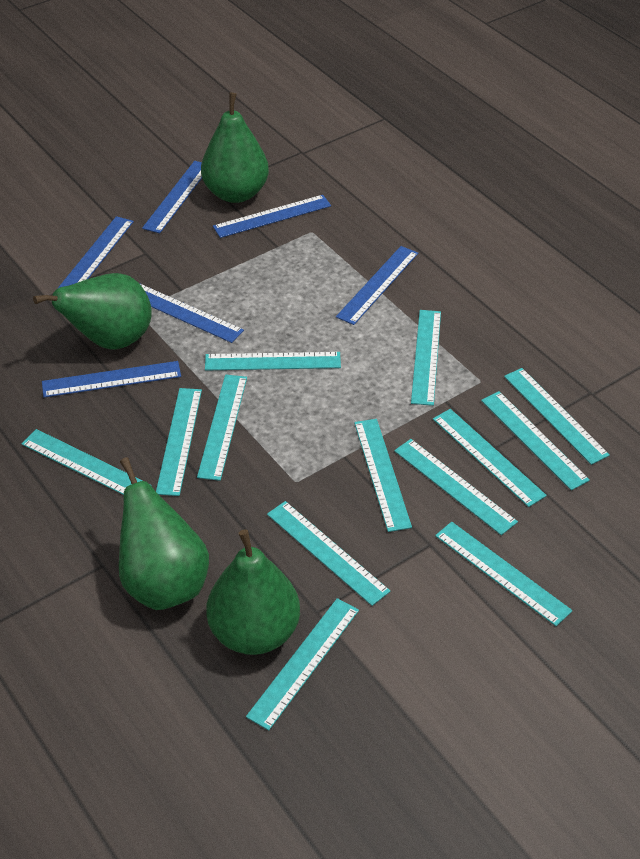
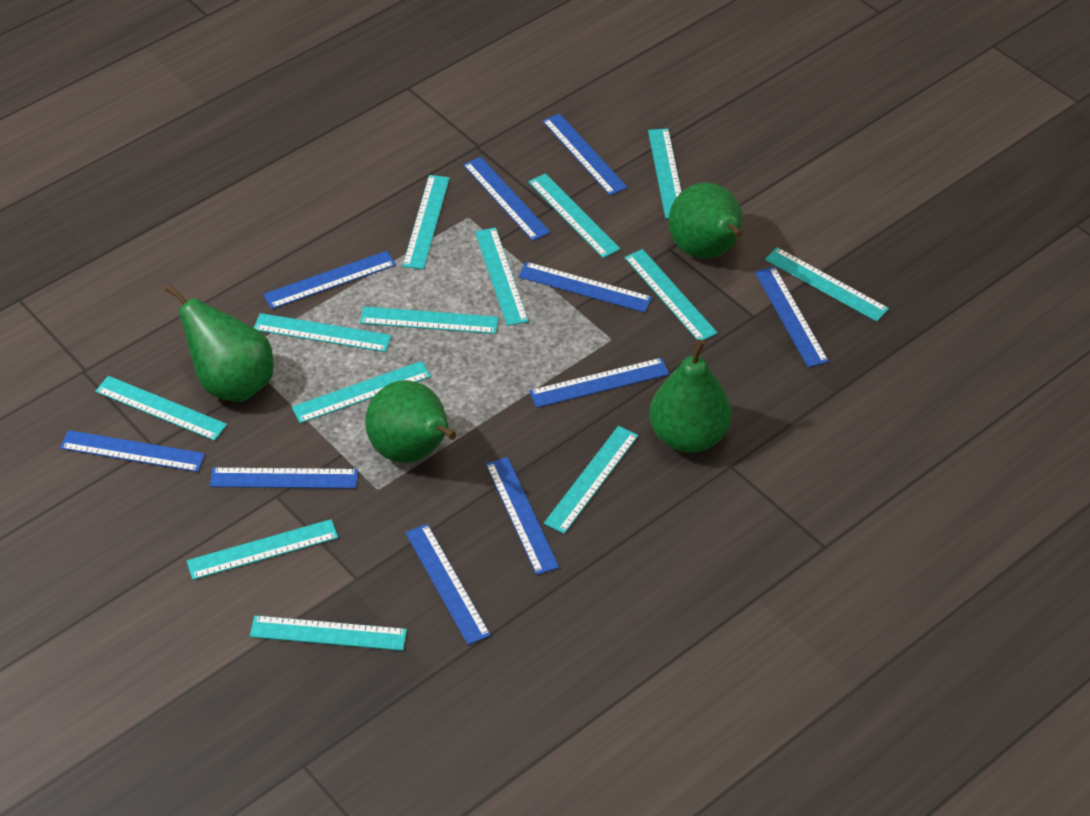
blue ruler: [42,361,181,398] [57,216,134,289] [139,283,244,343] [142,161,202,233] [213,195,331,238] [336,246,418,325] = 6 -> [60,430,205,472] [210,467,358,489] [263,251,396,309] [405,524,491,645] [463,157,551,241] [486,457,559,575] [518,262,652,313] [529,358,669,408] [542,113,628,196] [755,267,829,368] = 10

